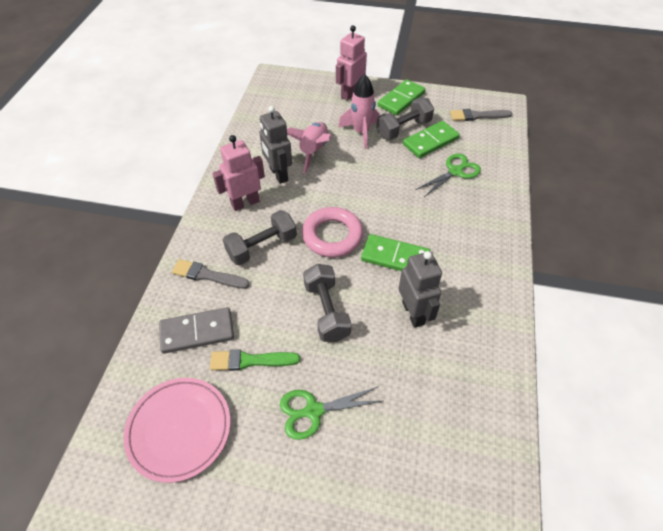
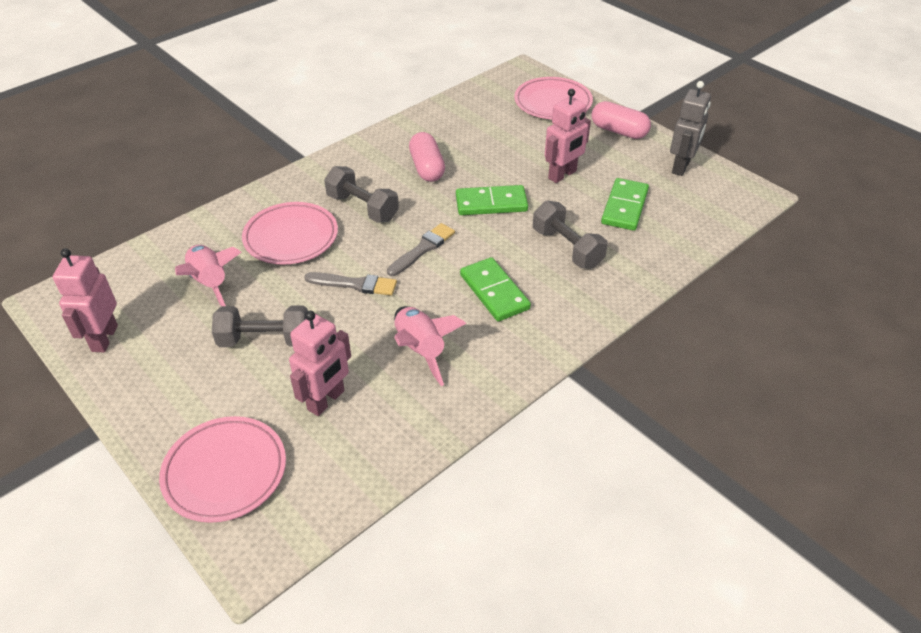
green brush: [210,350,300,371] = 1 -> none = 0
green scissors: [280,387,382,440] [416,153,481,197] = 2 -> none = 0
grey domino: [159,307,234,354] = 1 -> none = 0
grey robot: [259,106,292,184] [399,251,442,328] = 2 -> [670,81,711,176] = 1
pink capsule: none = 0 -> [409,132,445,182] [592,101,651,139] = 2
pink plate: [123,378,231,483] = 1 -> [159,416,286,523] [242,202,338,265] [514,77,593,119] = 3
pink ring: [302,207,363,257] = 1 -> none = 0
pink robot: [213,135,265,211] [336,25,367,101] = 2 -> [53,248,118,352] [289,311,351,416] [545,89,591,183] = 3

